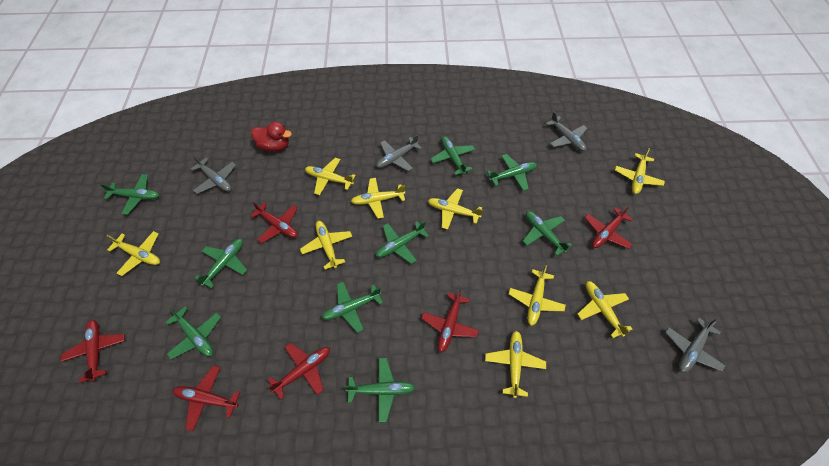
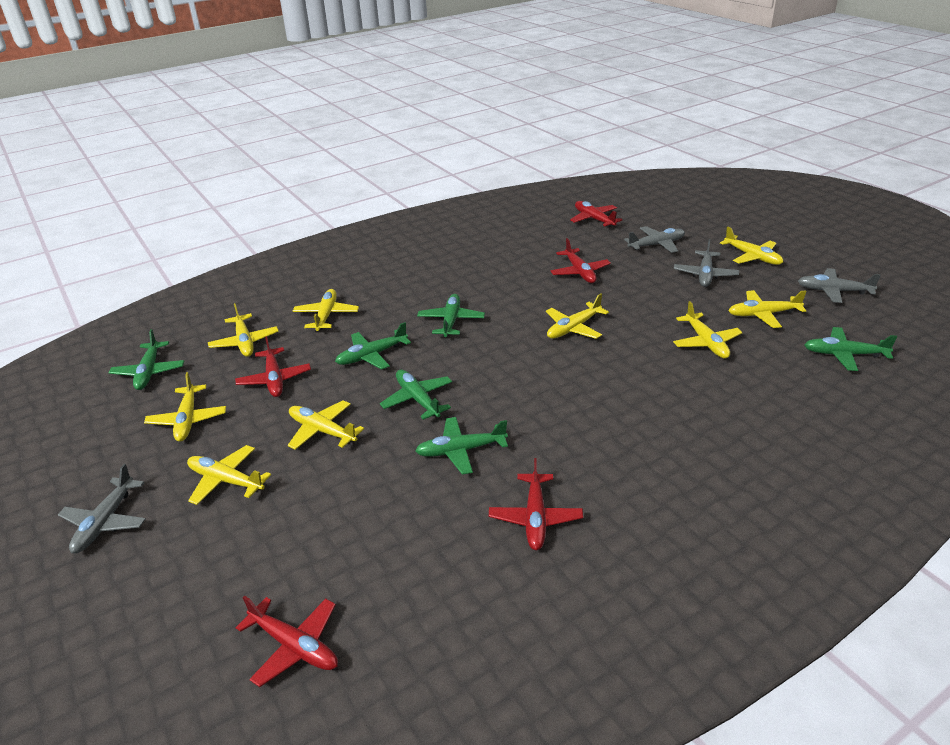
green plane: [100,174,159,215] [166,306,221,359] [195,239,247,288] [322,282,383,333] [344,358,416,422] [376,221,429,264] [431,136,475,175] [487,154,537,191] [523,211,572,256] = 9 -> [109,329,184,390] [335,322,411,370] [380,370,452,420] [415,417,508,475] [417,294,485,337] [804,327,897,371] = 6
red duck: [251,122,292,152] = 1 -> none = 0
red plane: [61,319,125,383] [173,366,240,431] [250,202,298,243] [268,343,330,400] [421,289,479,352] [585,206,633,249] = 6 -> [235,336,311,397] [236,595,338,687] [489,458,583,550] [550,238,611,283] [570,201,622,227] = 5

